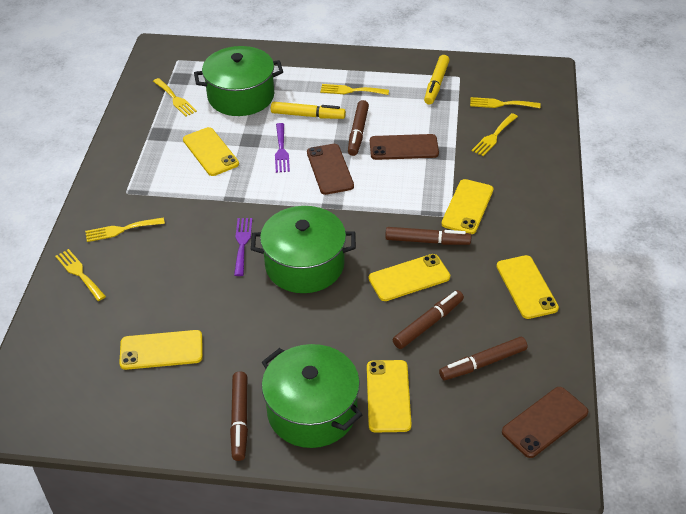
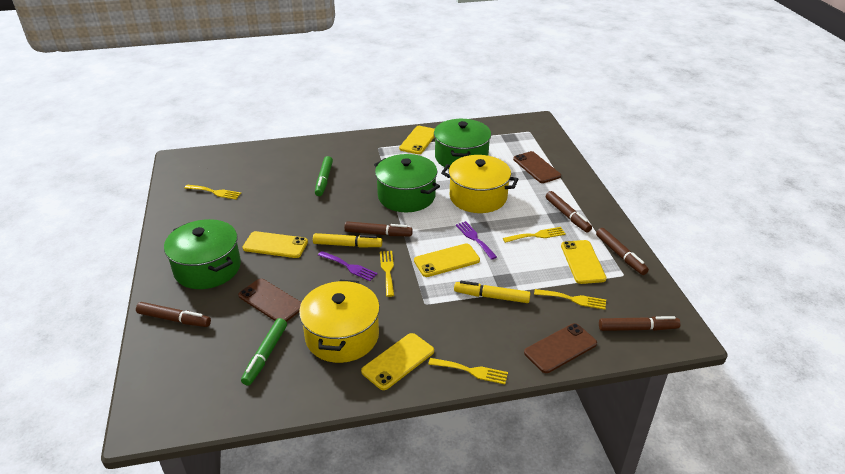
green marker: none = 0 -> [241,318,287,386] [315,156,333,196] = 2
yellow fork: [55,249,106,301] [85,217,165,242] [153,78,197,117] [320,84,389,95] [470,97,541,108] [472,113,518,156] = 6 -> [184,185,241,200] [380,251,394,297] [428,358,508,384] [503,227,566,243] [534,289,606,310] = 5
yellow phone: [119,330,203,370] [183,127,239,176] [367,360,411,432] [369,254,450,301] [442,179,493,234] [497,255,559,319] = 6 -> [243,231,308,258] [361,333,434,390] [399,126,435,154] [414,243,480,277] [561,240,607,284] = 5
yellow pot: none = 0 -> [299,280,380,363] [441,155,518,213] = 2

